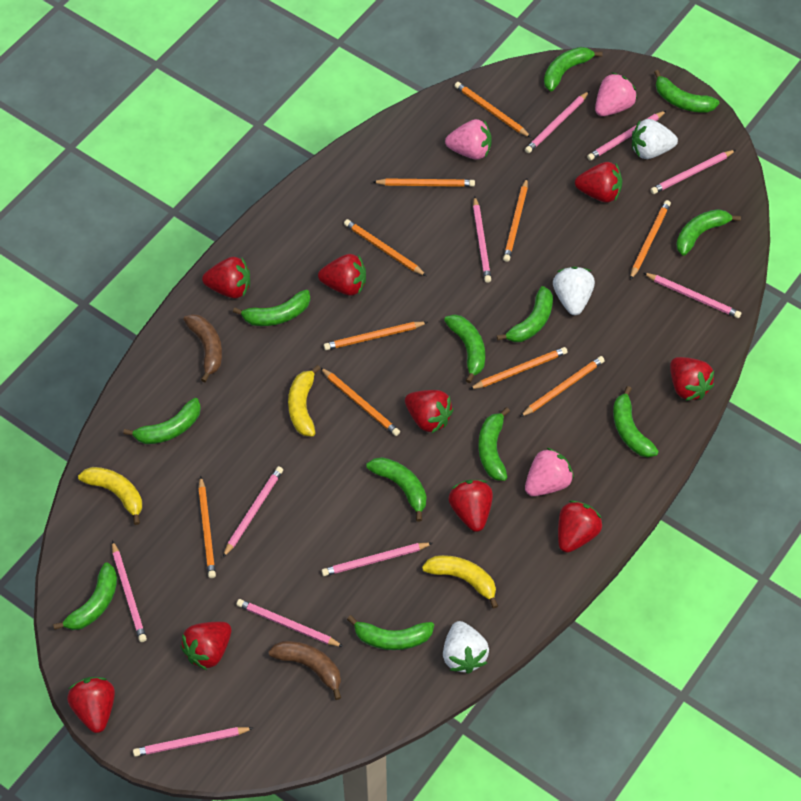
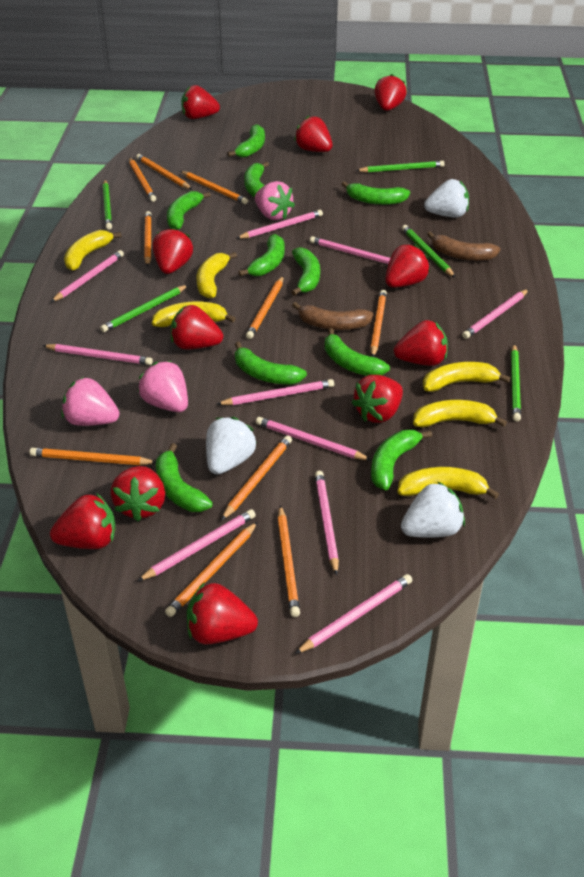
green banana: [53,562,117,630] [123,398,201,444] [233,290,310,326] [347,615,434,650] [367,457,426,522] [444,314,485,383] [478,407,510,481] [497,286,553,342] [544,47,603,91] [613,386,659,458] [654,70,719,113] [676,209,741,256] = 12 -> [156,443,213,512] [167,191,211,230] [227,124,265,158] [235,342,307,385] [239,234,285,276] [244,162,269,198] [291,247,320,296] [325,328,390,376] [341,181,410,205] [371,430,432,490] = 10
green pencil: none = 0 -> [100,285,188,332] [103,180,112,230] [356,161,445,173] [402,225,455,278] [511,344,521,422] = 5
red strawberry: [67,677,115,733] [180,622,231,670] [202,257,250,299] [318,254,366,296] [405,390,453,433] [449,480,493,532] [558,500,602,553] [575,162,622,203] [670,357,714,401] = 9 -> [50,493,115,549] [110,466,165,521] [153,227,193,274] [171,305,223,350] [181,85,220,119] [187,583,258,644] [294,116,333,152] [351,375,403,423] [374,74,407,111] [385,244,430,287] [394,320,448,366] = 11
yellow banana: [78,467,142,525] [288,365,321,436] [422,555,498,608] = 3 -> [64,230,122,271] [152,301,236,327] [197,252,237,299] [397,467,499,499] [413,400,507,428] [423,362,510,392] = 6

